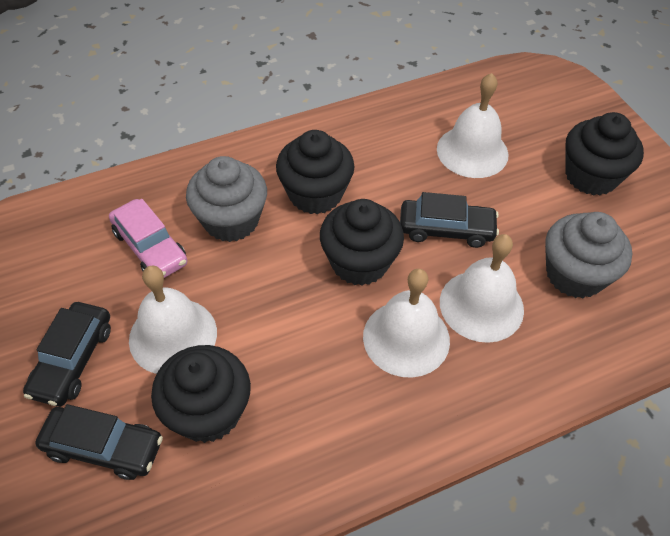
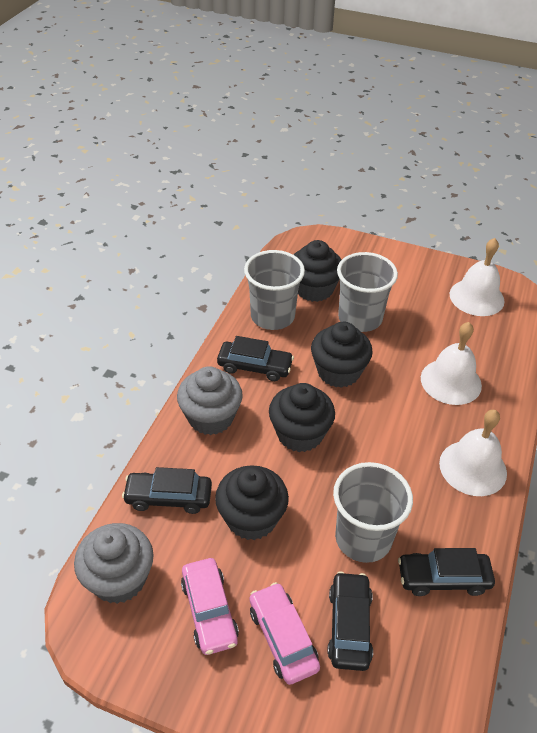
black car: [23,302,111,407] [35,404,163,480] [400,192,499,248] = 3 -> [122,467,212,514] [217,336,294,381] [327,571,373,671] [398,548,495,596] = 4
grey cup: none = 0 -> [244,250,305,330] [333,462,413,563] [337,252,398,332] = 3
pink car: [109,199,188,278] = 1 -> [181,558,239,655] [250,582,320,685] = 2
white bell: [129,266,217,374] [363,269,450,378] [437,73,508,178] [440,234,524,343] = 4 -> [421,322,482,405] [439,410,507,496] [450,238,504,316] = 3

